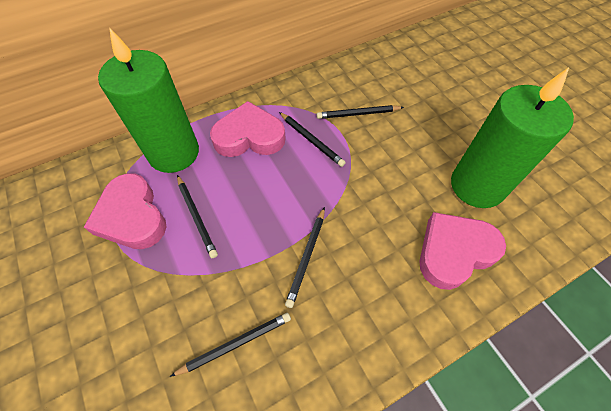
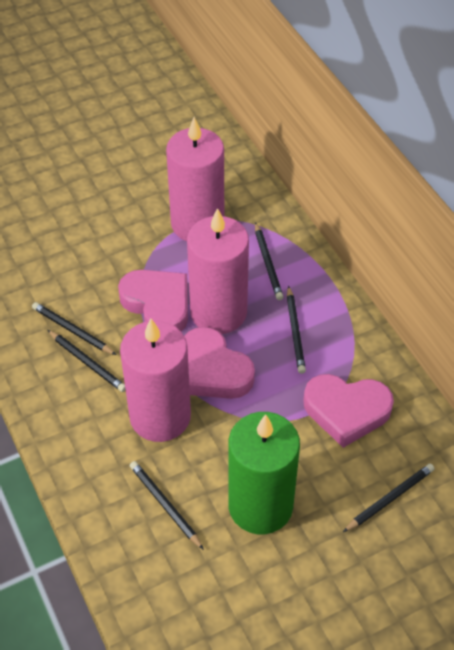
black pencil: [170,313,291,377] [177,175,218,258] [279,112,346,167] [285,207,325,308] [317,105,404,119] = 5 -> [32,302,116,355] [48,330,125,392] [130,461,204,550] [255,222,283,300] [287,286,306,374] [343,464,434,532] = 6
green candle: [98,28,199,173] [451,68,574,208] = 2 -> [228,412,300,534] = 1
pink candle: none = 0 -> [120,319,191,442] [166,117,224,241] [187,208,249,334] = 3

